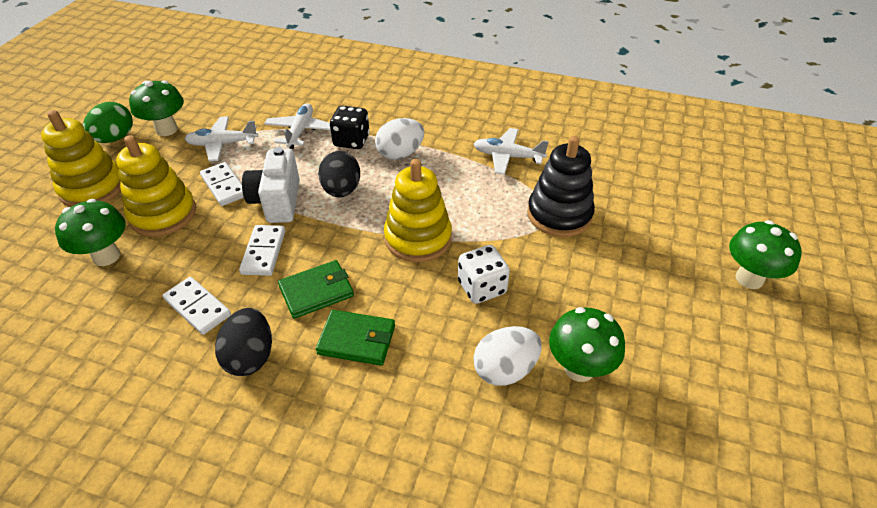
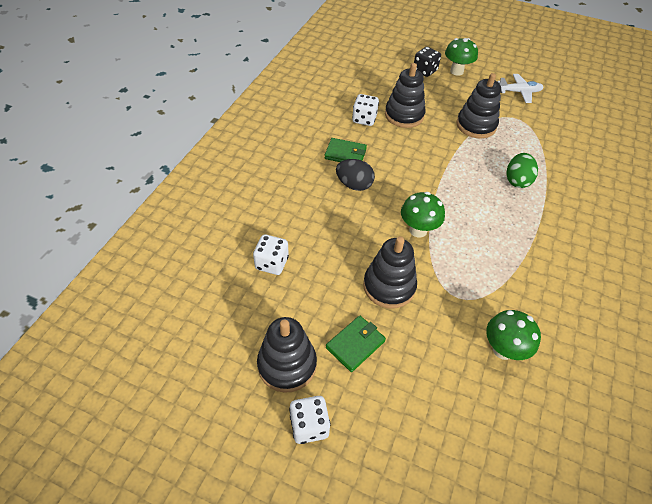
black egg: [215,308,272,376] [318,151,360,198] = 2 -> [336,159,375,191] = 1
black stacking toy: [527,136,595,237] = 1 -> [257,317,317,393] [363,236,417,309] [385,63,426,128] [456,73,501,139] = 4
green mushroom: [55,199,126,266] [129,80,184,136] [549,307,625,382] [729,220,802,289] = 4 -> [401,192,445,237] [445,38,478,76] [486,310,541,360] = 3
white camera: [242,147,300,223] = 1 -> none = 0
white dice: [458,245,510,304] = 1 -> [253,234,289,275] [289,396,331,444] [352,94,379,126] = 3
white domino: [163,277,231,335] [200,162,244,206] [239,225,285,276] = 3 -> none = 0
white egg: [375,118,424,160] [473,326,542,386] = 2 -> none = 0
white plane: [185,116,258,162] [264,103,330,149] [474,128,549,175] = 3 -> [497,74,544,103] = 1
yellow stacking toy: [41,110,121,207] [116,135,196,237] [384,159,452,262] = 3 -> none = 0

